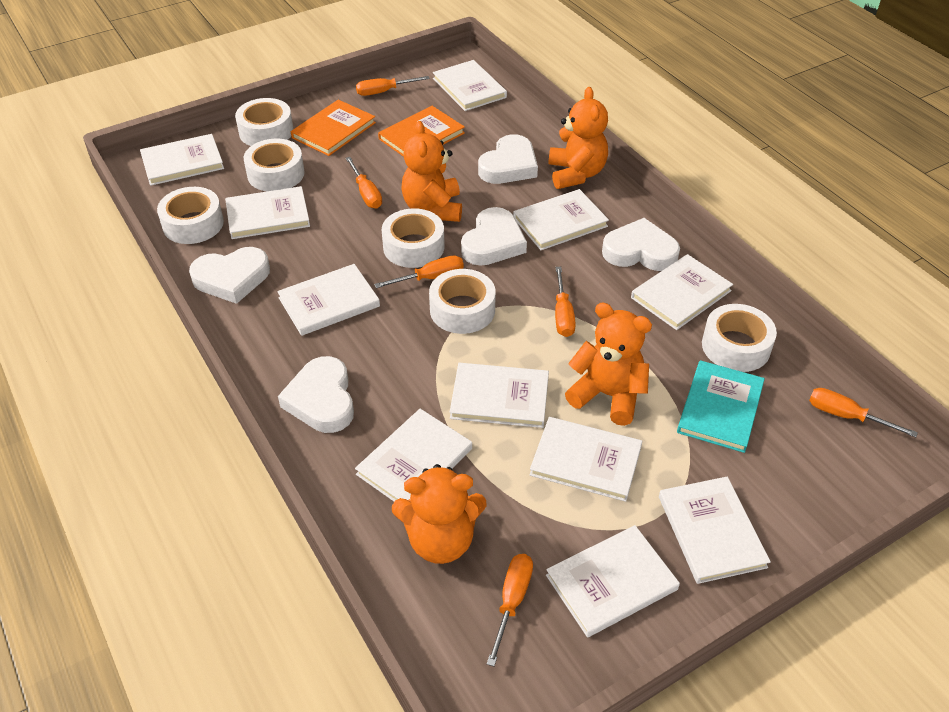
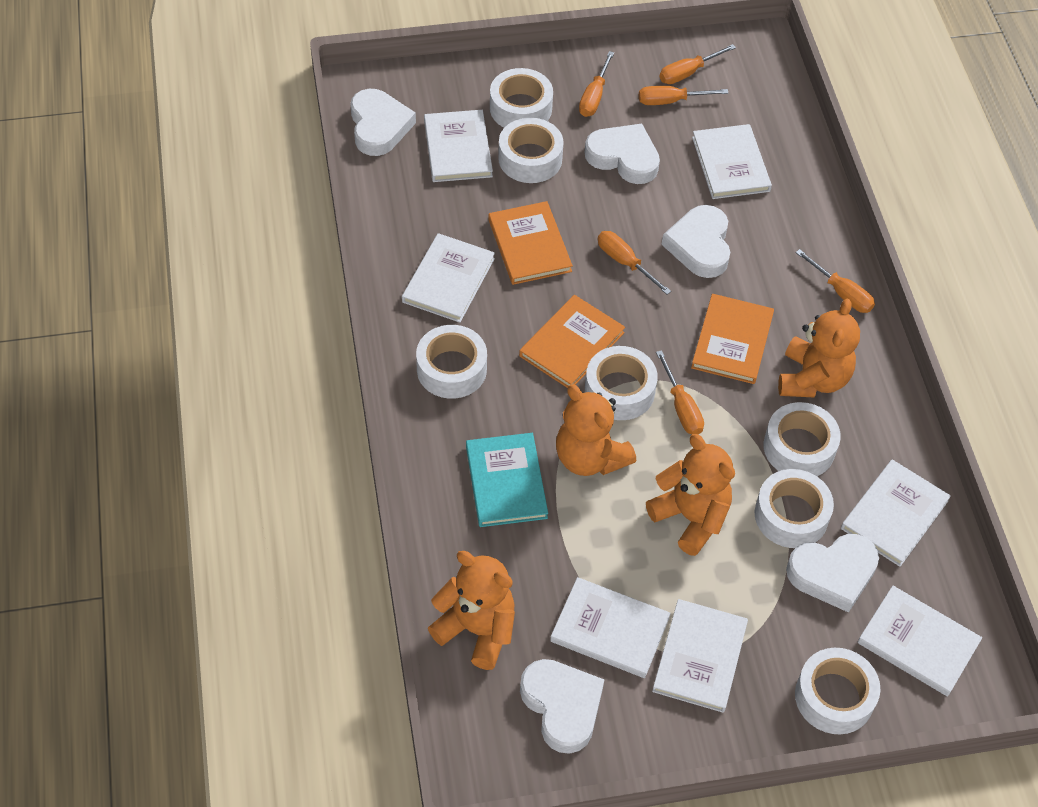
orange book: [291,100,376,156] [378,106,465,157] = 2 -> [488,201,573,285] [519,295,625,388] [691,294,774,384] = 3
white book: [140,134,224,186] [225,186,310,239] [277,264,380,336] [355,409,472,501] [433,60,507,111] [450,363,549,428] [513,189,609,250] [530,417,643,502] [546,525,680,637] [631,254,733,330] [659,477,771,584] = 11 -> [402,233,495,323] [424,110,493,182] [550,577,671,678] [652,599,748,713] [692,124,772,199] [841,460,951,567] [857,586,982,697] = 7
white tape: [157,187,224,244] [235,98,293,146] [244,139,305,191] [382,208,445,268] [429,269,496,334] [702,304,777,372] = 6 -> [416,325,487,399] [490,68,553,127] [498,118,564,183] [585,346,658,420] [755,469,834,548] [764,402,841,476] [795,648,880,734] = 7

